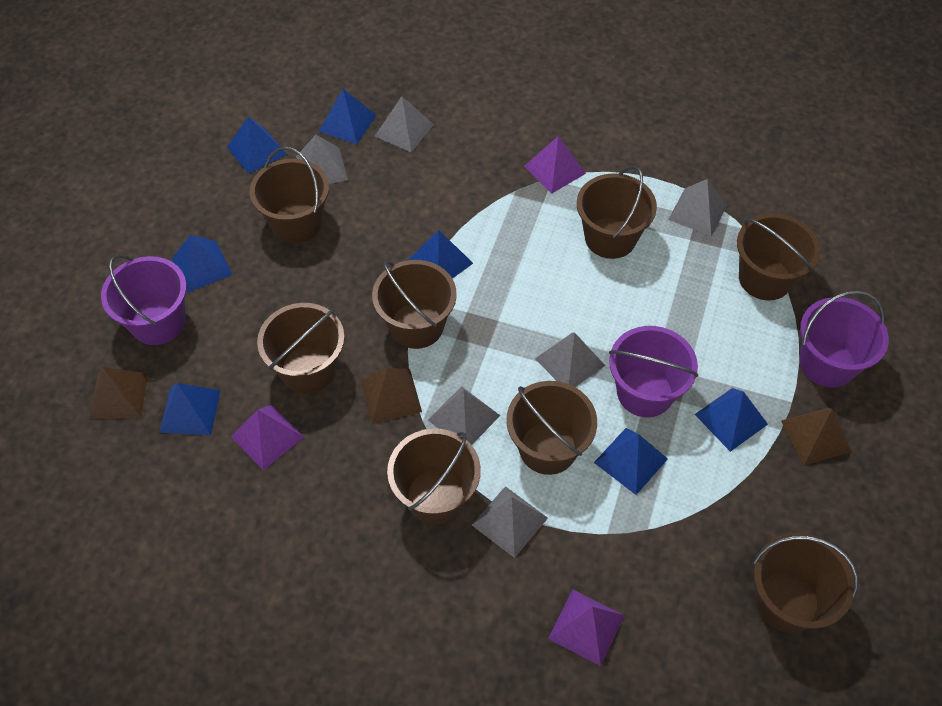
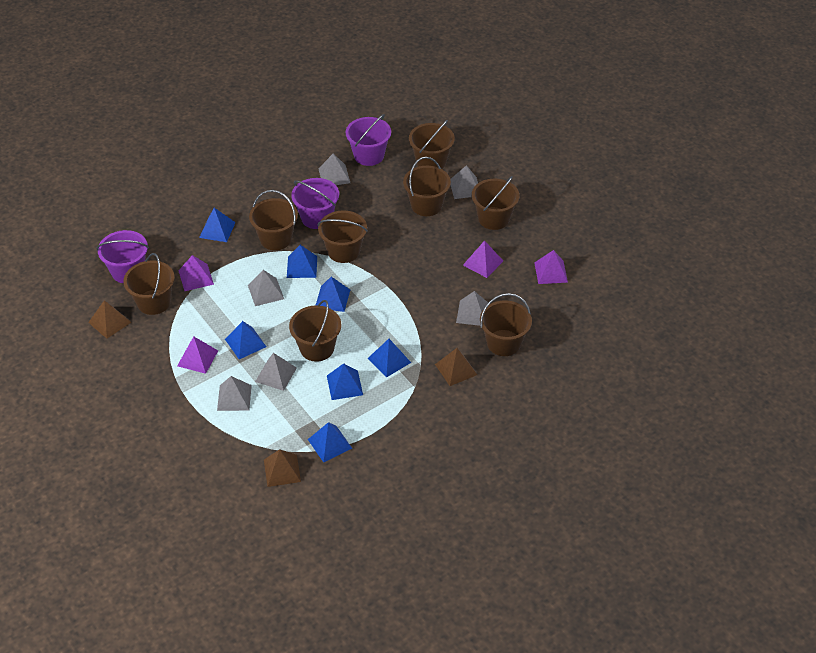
purple pyramid: [231,405,304,470] [524,136,586,194] [548,589,625,666] = 3 -> [177,336,218,374] [179,255,214,291] [463,240,503,278] [534,250,568,284] = 4

